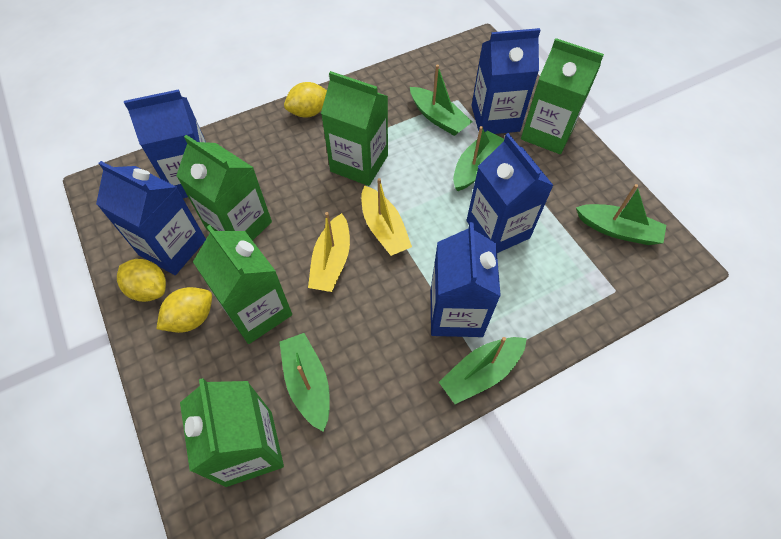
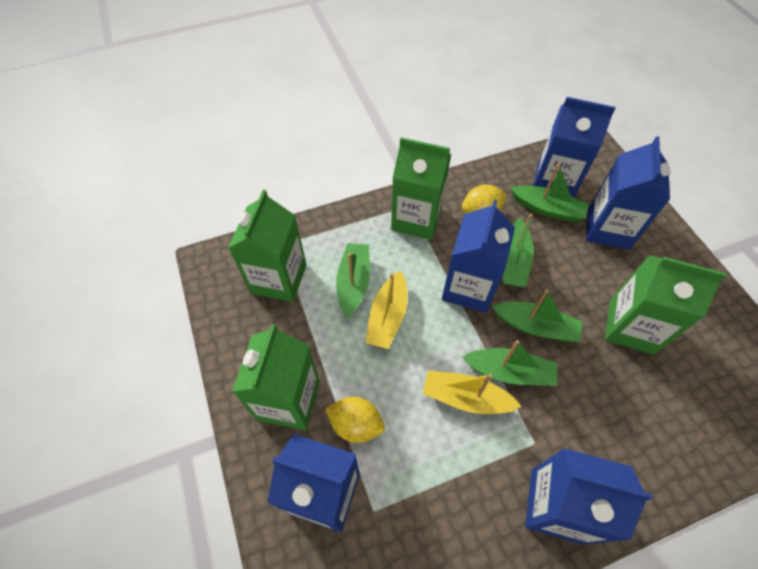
green carton: [176,135,272,241] [180,378,284,487] [193,225,292,344] [321,71,388,186] [521,38,604,154] = 5 -> [228,190,307,302] [232,324,320,430] [391,137,451,240] [605,255,727,355] = 4
yellow lemon: [117,259,166,302] [157,287,212,333] [284,82,327,118] = 3 -> [325,397,385,443] [462,185,507,214] = 2

